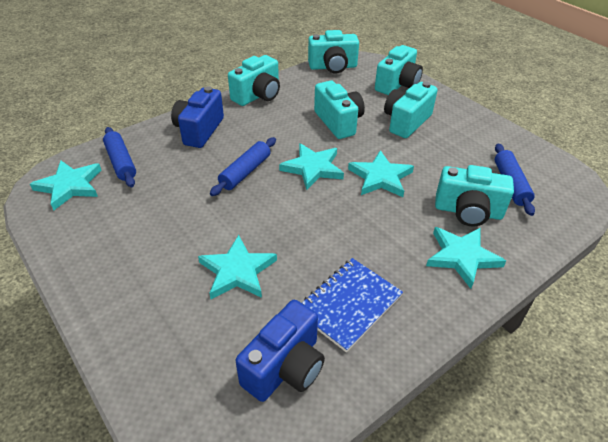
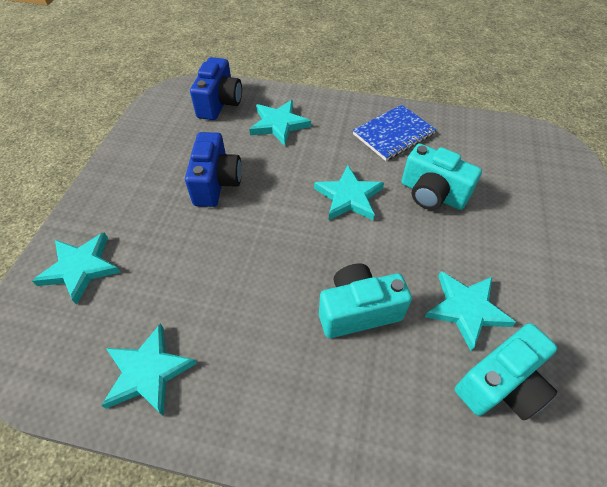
blue rolling pin: [103,127,136,187] [210,137,276,196] [495,143,535,216] = 3 -> none = 0
turquoise camera: [228,55,280,106] [308,30,359,74] [314,81,365,139] [375,45,423,95] [384,81,438,138] [435,165,514,227] = 6 -> [319,263,412,338] [402,144,482,210] [455,323,557,420] = 3

